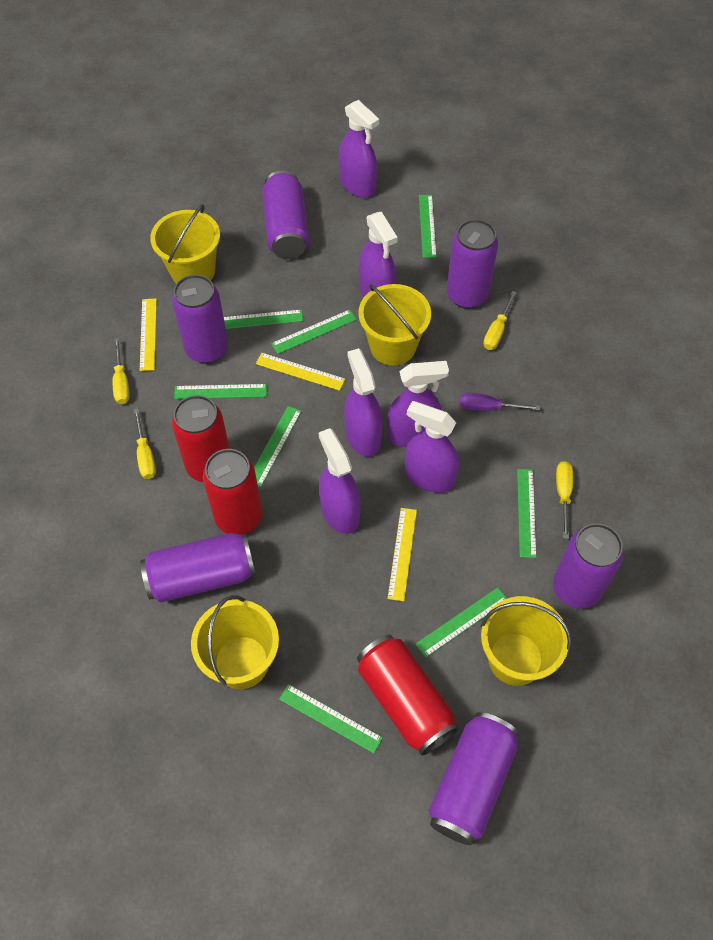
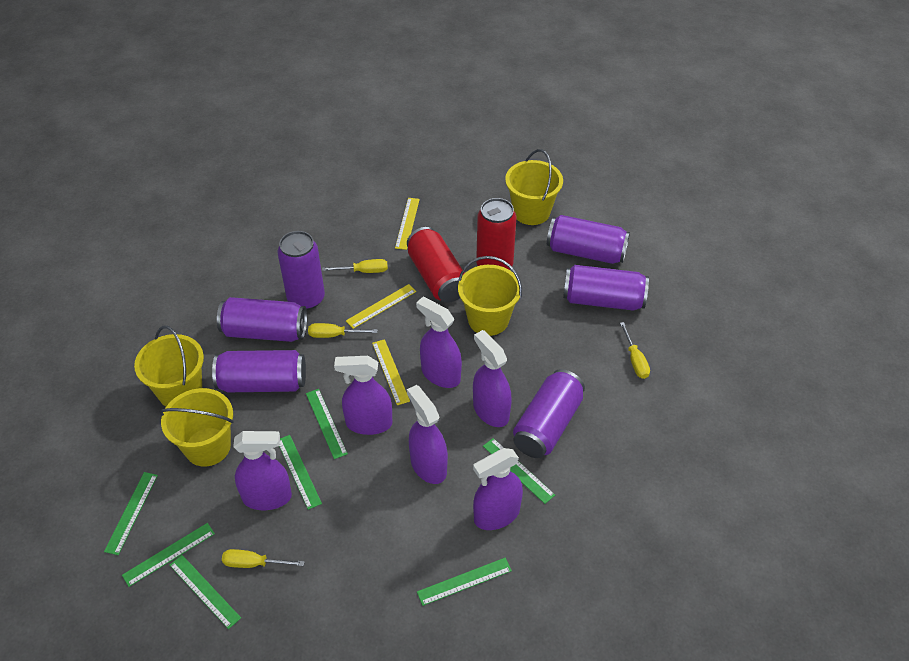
green ruler: [174,384,267,399] [224,309,303,329] [254,406,302,486] [271,309,356,354] [279,684,383,753] [416,587,507,657] [419,195,437,258] [517,469,536,558] = 8 -> [104,472,158,555] [122,523,215,587] [169,555,241,629] [279,435,322,510] [306,389,348,459] [417,558,512,606] [483,438,555,504] = 7
purple screwdriver: [460,393,540,411] = 1 -> none = 0
red can: [172,395,230,482] [203,449,262,535] [357,635,459,756] = 3 -> [407,227,465,303] [476,198,516,270] = 2

